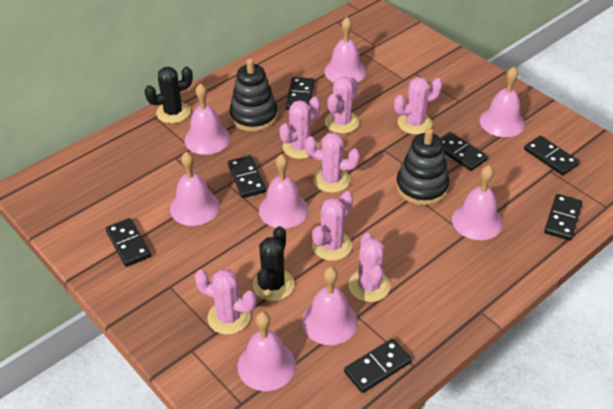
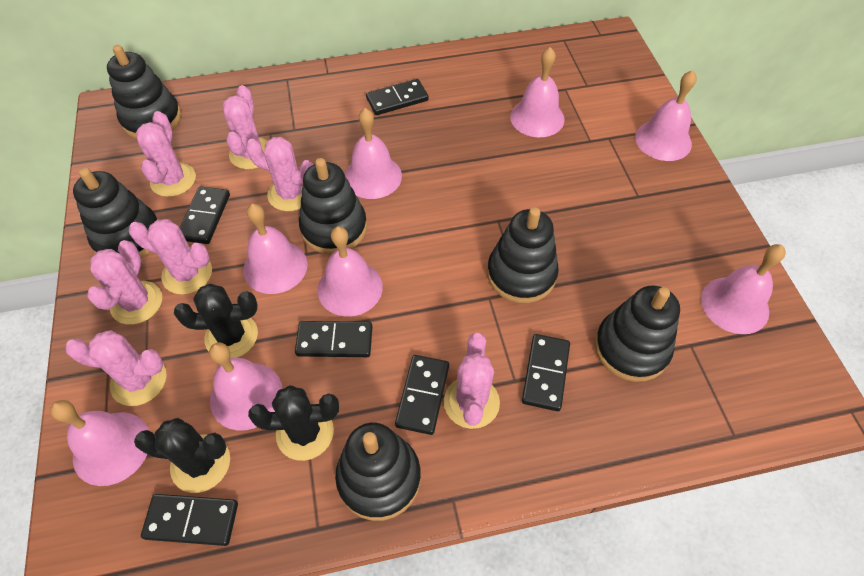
black cactus: [144,66,193,123] [253,226,294,301] = 2 -> [134,418,230,493] [174,284,258,358] [248,385,339,461] = 3
black domino: [106,218,151,267] [228,155,266,198] [286,77,314,110] [344,339,412,393] [441,132,488,171] [524,136,579,175] [544,194,582,241] = 7 -> [141,494,238,546] [180,186,230,244] [295,321,373,357] [366,79,429,115] [395,355,449,435] [522,334,570,411] = 6
black stacking toy: [229,58,278,132] [396,128,449,206] = 2 -> [73,168,158,258] [107,45,181,139] [299,158,367,255] [335,423,421,521] [487,207,559,303] [594,285,680,382] = 6

